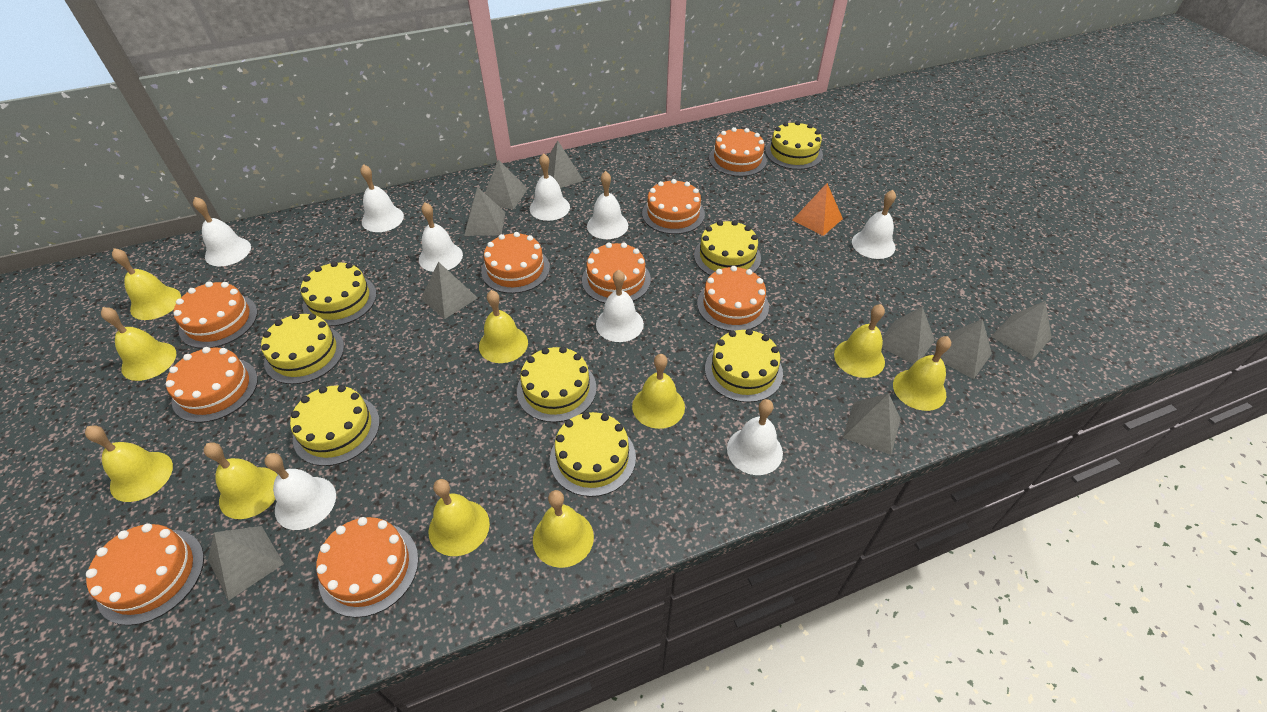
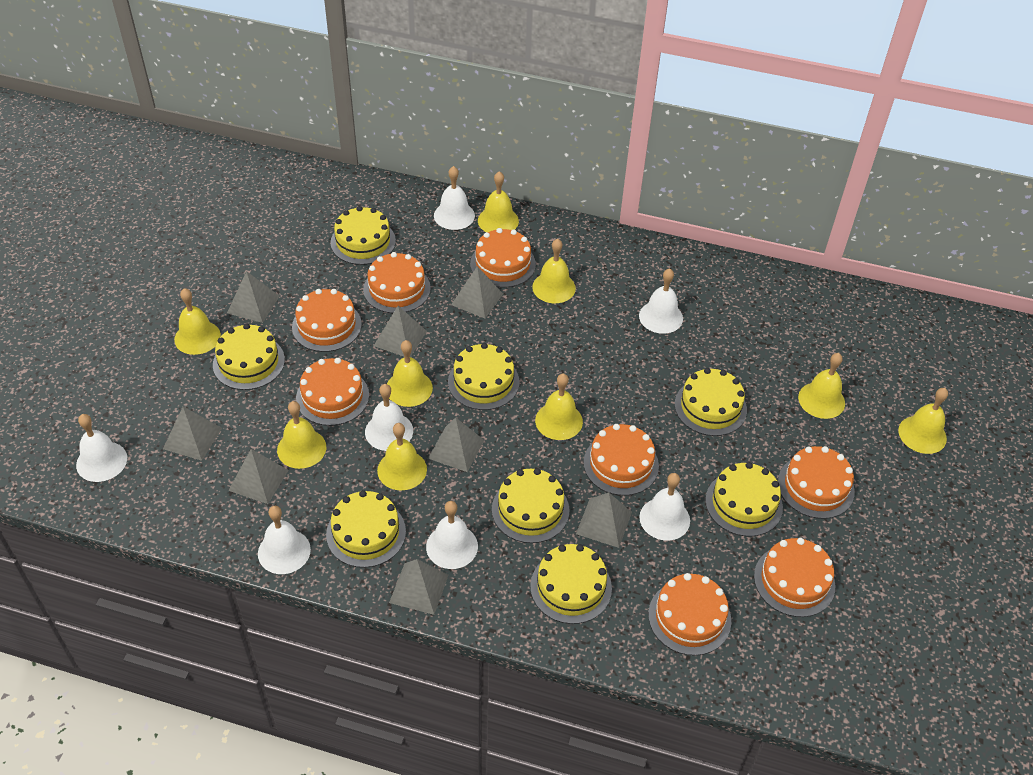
grey pyramid: [208,526,284,601] [421,262,477,319] [464,187,505,236] [485,160,528,210] [539,140,584,188] [843,393,901,455] [882,306,935,364] [933,319,992,379] [991,301,1052,360] = 9 -> [163,407,222,461] [227,271,279,323] [228,449,289,504] [374,306,427,357] [389,559,448,615] [428,417,484,472] [451,266,503,318] [576,492,632,548] = 8
orange cake: [86,524,204,625] [166,347,258,423] [173,282,257,349] [316,517,419,618] [481,232,550,294] [582,242,651,303] [642,179,705,234] [697,266,769,331] [709,127,767,177] = 9 -> [292,289,362,352] [296,358,369,426] [363,252,431,313] [470,228,536,288] [584,424,659,496] [648,573,731,656] [754,538,835,617] [778,446,855,519] = 8
orange pyramid: [793,183,843,236] = 1 -> none = 0
white bell: [193,197,251,266] [265,453,336,530] [360,164,404,232] [419,202,463,272] [530,153,570,221] [587,171,628,239] [596,270,644,342] [727,399,783,475] [852,190,896,259] = 9 -> [76,414,127,482] [258,506,311,574] [365,384,413,451] [426,501,478,569] [434,166,475,230] [639,268,683,334] [639,473,690,540] = 7
yellow bell: [85,425,173,502] [101,307,176,381] [112,248,181,320] [204,442,278,519] [429,479,490,556] [479,290,528,363] [533,490,594,568] [632,354,685,429] [834,304,885,378] [893,336,951,411] = 10 -> [174,288,221,355] [277,401,326,469] [377,423,427,490] [387,340,433,407] [478,171,519,232] [532,239,576,303] [535,373,583,440] [798,353,845,419] [898,388,948,454] = 9

